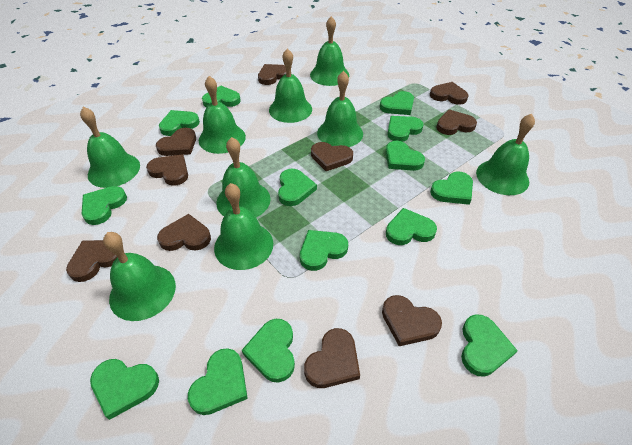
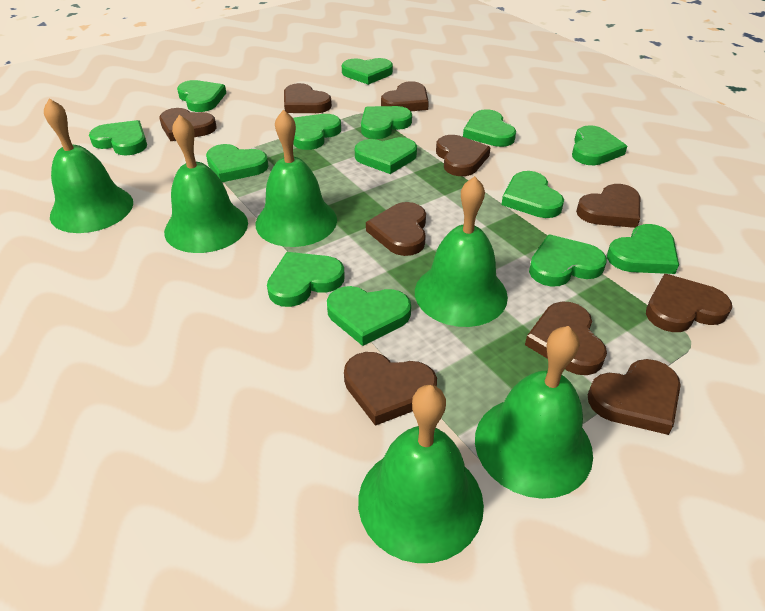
green bell: [80,107,140,188] [103,232,176,321] [199,76,246,154] [214,183,273,270] [216,137,270,217] [269,48,312,123] [310,16,349,86] [317,71,363,147] [476,114,535,195] = 9 -> [44,98,133,233] [164,115,248,253] [256,110,337,247] [358,385,484,563] [415,176,508,327] [475,326,593,499] = 6

